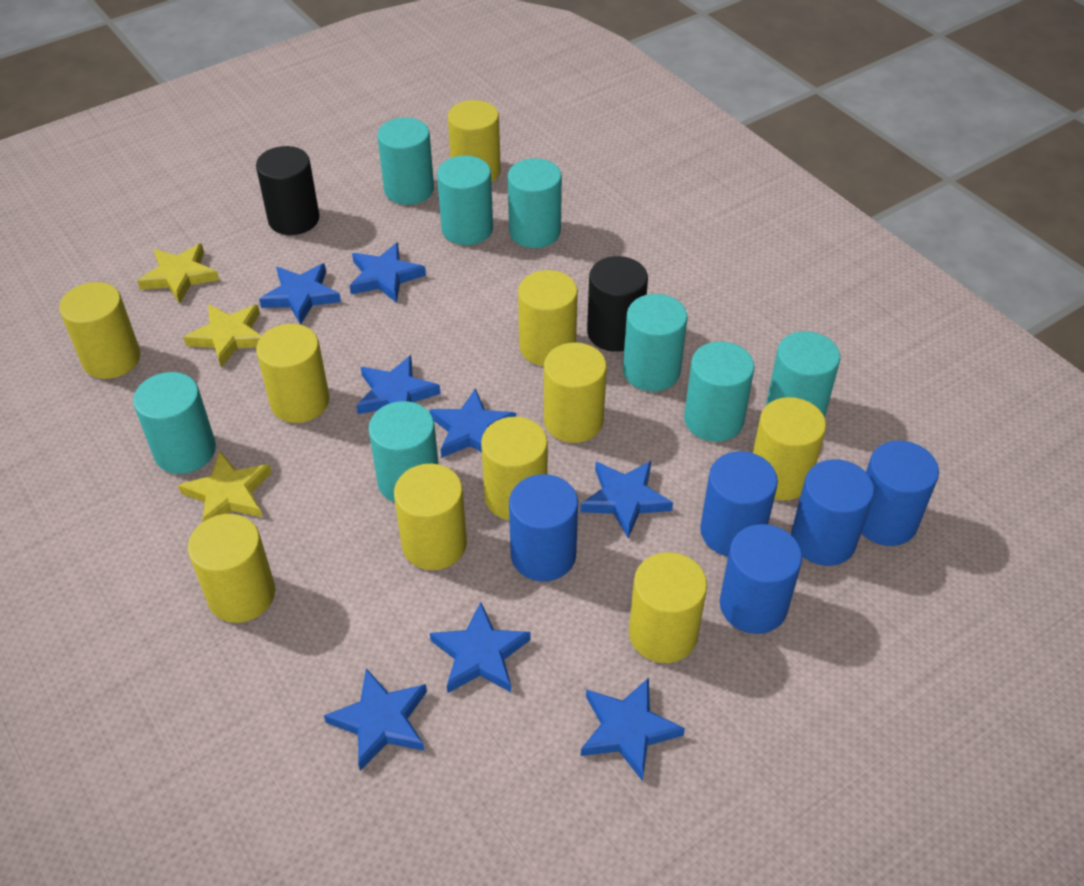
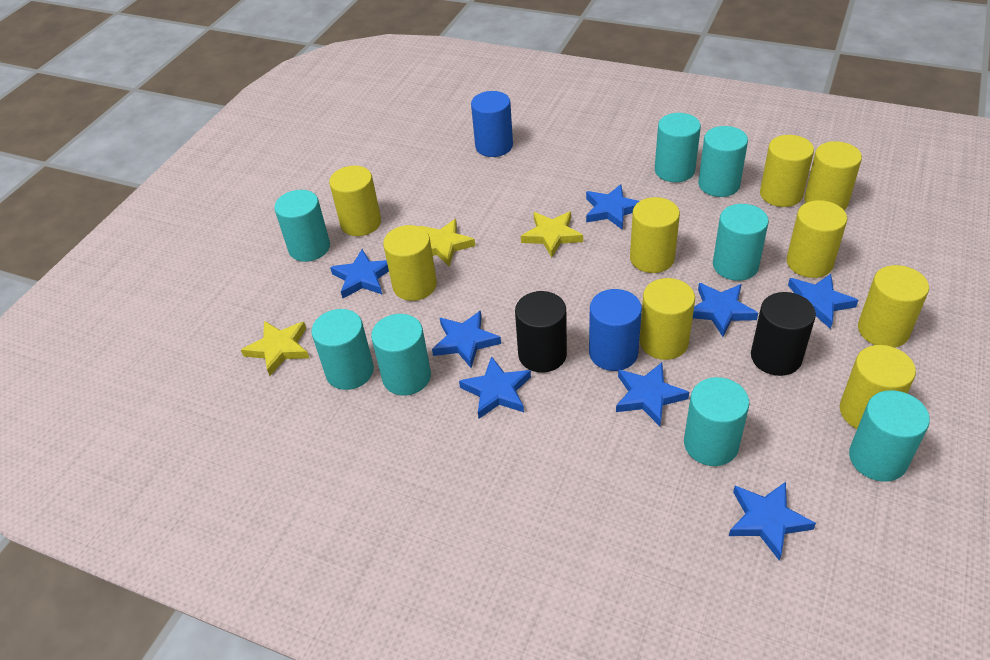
blue cylinder: [509,474,578,581] [700,451,778,556] [720,524,802,634] [791,459,874,566] [861,440,939,546] = 5 -> [471,91,513,157] [589,289,642,371] = 2
yellow cylinder: [59,282,141,379] [188,514,275,623] [256,324,330,423] [394,464,467,570] [448,100,501,182] [481,417,548,520] [518,270,578,366] [544,343,607,443] [629,552,707,663] [753,397,826,501] = 10 -> [329,166,381,236] [383,225,437,301] [630,197,680,273] [640,278,695,360] [760,135,814,207] [786,200,847,278] [804,141,862,210] [840,345,916,429] [858,265,929,348] = 9

